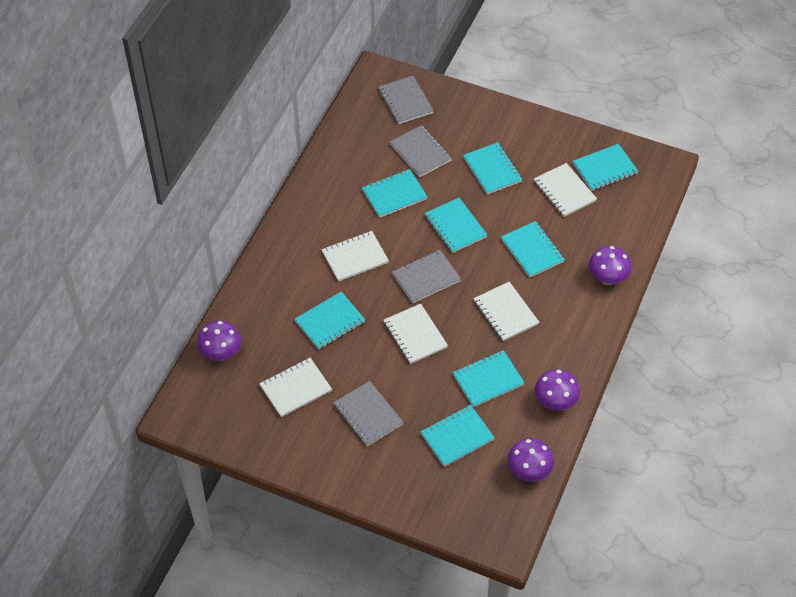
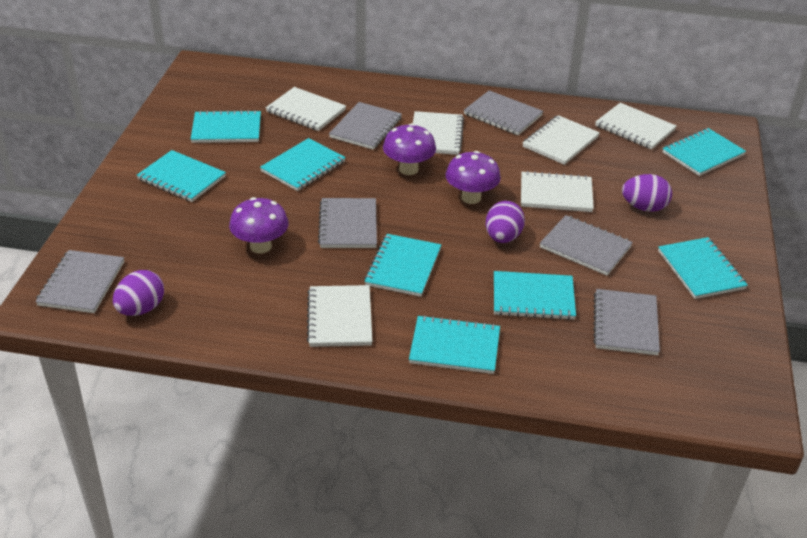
grey notebook: [334,381,404,446] [378,76,434,124] [390,125,452,177] [392,250,461,303] = 4 -> [35,250,124,313] [318,198,377,248] [329,102,402,150] [464,90,543,135] [540,215,633,276] [593,289,660,355] = 6
purple egg: none = 0 -> [113,270,164,316] [486,201,525,243] [622,174,672,212] = 3
purple mushroom: [197,320,241,361] [507,438,554,482] [535,369,580,411] [589,246,632,285] = 4 -> [229,197,289,254] [383,123,436,175] [446,151,501,204] = 3
white notebook: [259,358,332,417] [322,231,389,282] [384,303,448,364] [473,282,539,341] [534,163,597,217] = 5 -> [266,87,346,131] [307,285,373,347] [413,111,464,155] [521,171,594,212] [523,115,600,165] [595,103,676,150] = 6

